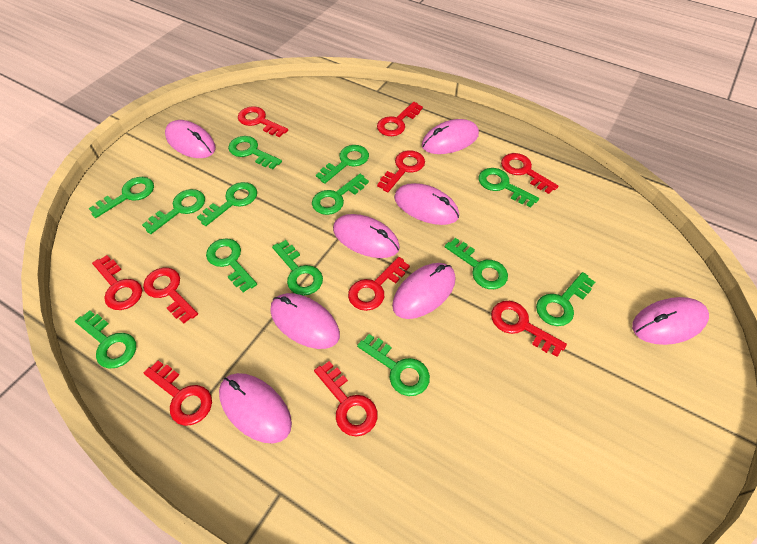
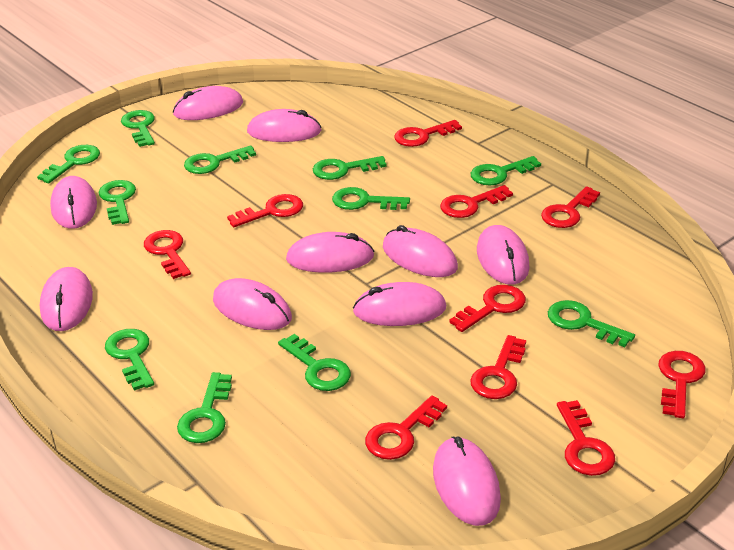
green key: [75,310,136,368] [89,177,154,218] [142,189,205,234] [197,182,257,226] [206,238,257,292] [228,136,282,169] [272,240,323,296] [312,174,369,215] [316,145,369,184] [357,334,430,396] [445,238,508,289] [479,168,539,207] [536,272,595,326] = 13 -> [37,145,100,184] [98,180,136,225] [105,329,154,391] [121,110,155,147] [177,372,232,443] [184,145,256,174] [278,334,351,391] [313,156,386,180] [332,187,410,210] [470,156,541,185] [548,300,635,347] = 11
pink mouse: [165,120,216,158] [219,373,292,443] [270,293,340,349] [333,214,400,258] [392,263,456,319] [394,183,459,225] [422,119,479,154] [632,297,709,345] = 8 -> [40,267,93,331] [50,176,97,229] [173,86,243,120] [213,278,292,330] [247,109,322,142] [286,232,374,273] [353,282,446,326] [383,225,458,277] [433,437,501,526] [477,225,530,285] = 10

